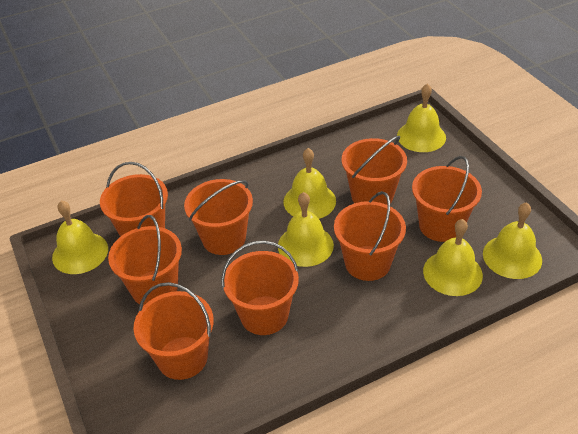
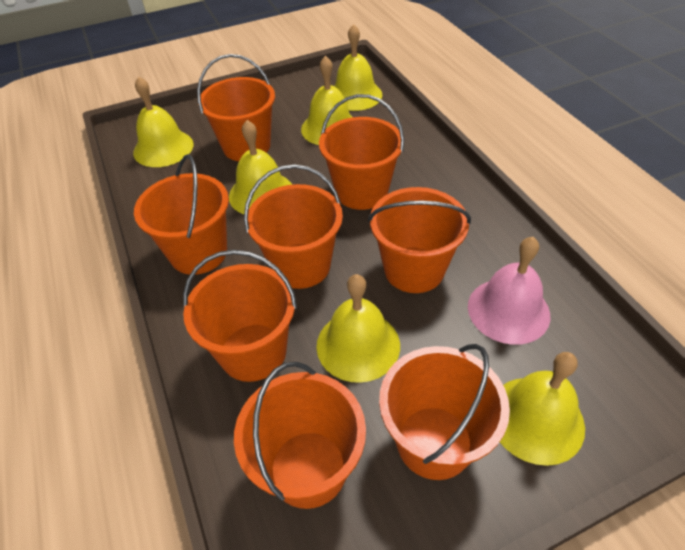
pink bell: none = 0 -> [468,237,550,345] = 1

